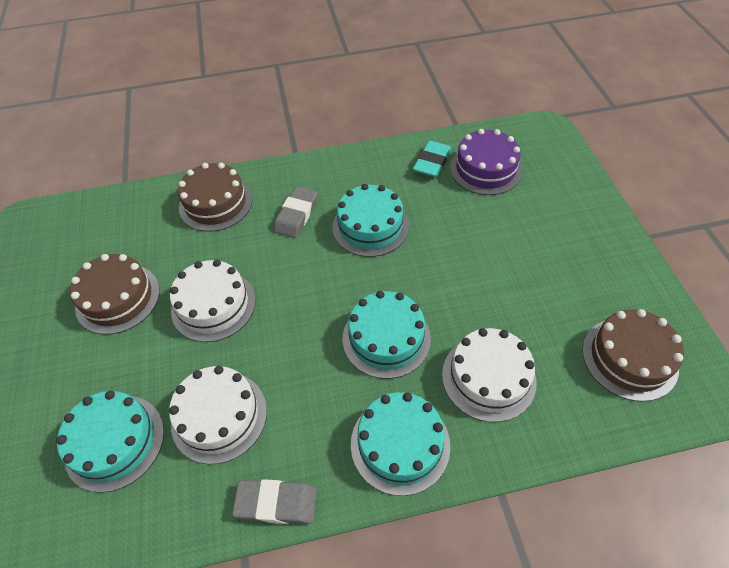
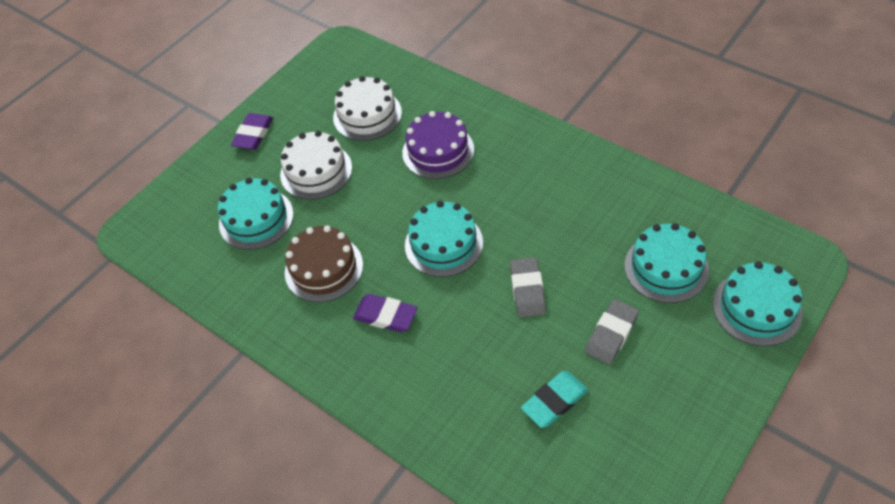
brown cake: [70,254,160,335] [178,163,253,232] [582,309,684,401] = 3 -> [285,225,363,302] = 1
purple eraser: none = 0 -> [231,113,273,150] [353,294,418,332] = 2
white cake: [169,366,267,464] [170,260,256,342] [442,328,537,422] = 3 -> [280,131,352,200] [333,76,402,141] = 2

